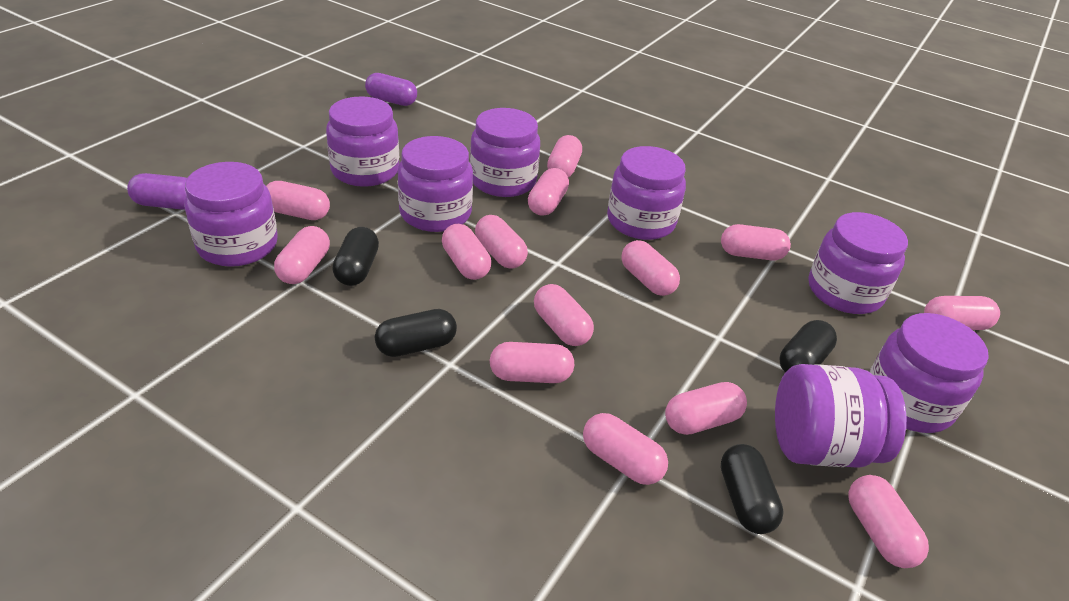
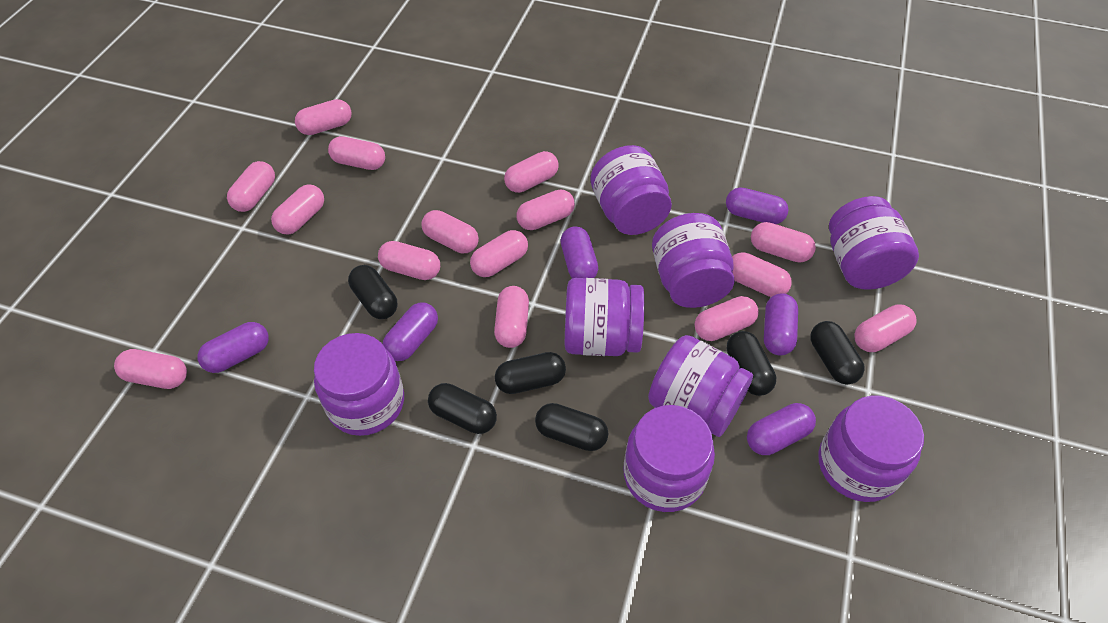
black capsule: [332,227,379,286] [375,309,457,357] [721,444,784,534] [780,320,837,372] = 4 -> [348,265,397,319] [428,383,497,434] [495,352,566,394] [535,403,608,451] [727,331,776,396] [810,321,865,384] = 6
pink capsule: [266,181,330,220] [274,226,330,284] [442,224,491,280] [475,215,528,269] [490,342,574,383] [528,168,569,216] [534,284,594,346] [547,135,582,177] [583,413,668,485] [621,240,680,296] [665,382,747,435] [721,224,791,261] [848,475,929,568] [924,296,1000,330] = 14 -> [114,349,187,389] [227,161,275,212] [271,184,324,235] [295,99,352,135] [328,136,385,170] [378,241,440,280] [421,210,479,253] [470,230,528,277] [494,286,529,348] [504,151,559,193] [517,189,575,230] [695,296,759,341] [732,252,792,297] [751,222,816,263] [855,304,917,352] = 15
purple capsule: [127,173,187,210] [365,73,417,106] = 2 -> [198,322,269,373] [383,302,438,361] [561,226,598,279] [726,187,789,224] [747,403,816,455] [764,293,798,356] = 6

